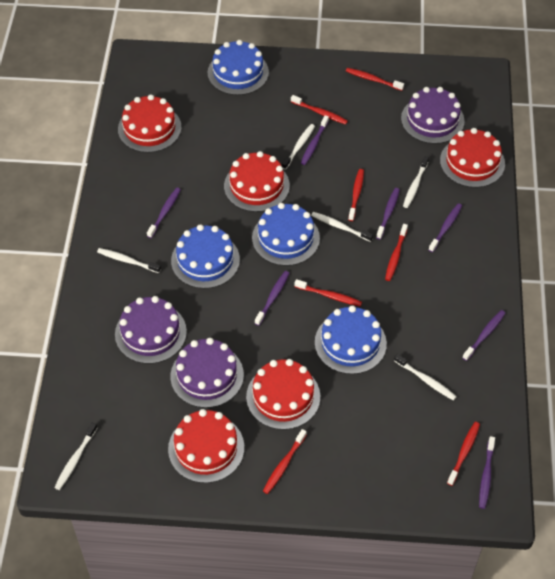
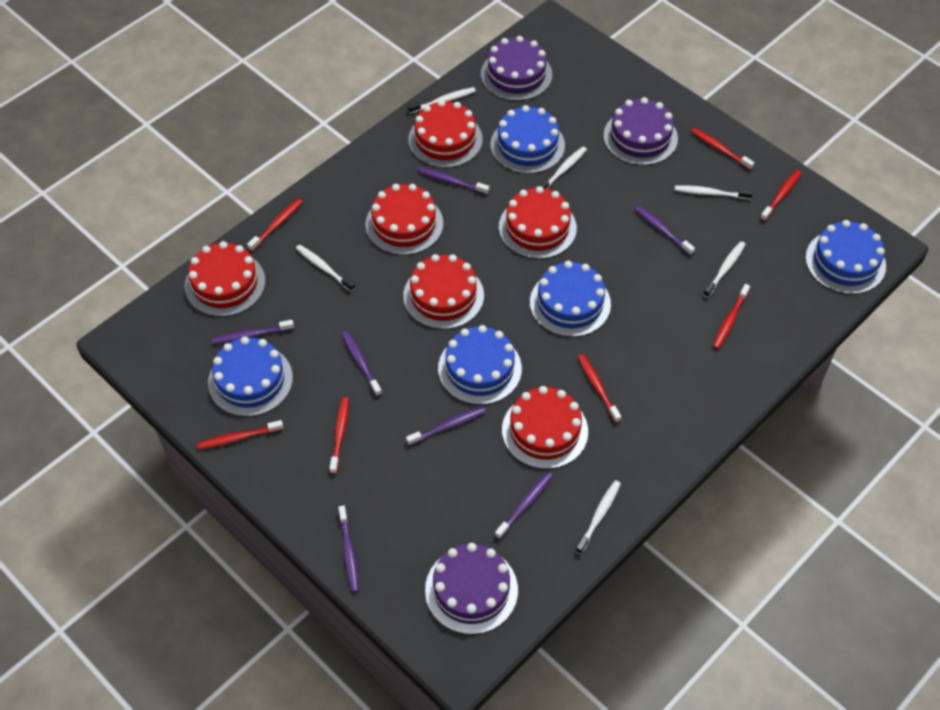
blue cake: [171,224,240,289] [208,40,269,95] [252,203,320,266] [315,305,387,374] = 4 -> [208,336,293,417] [438,325,522,405] [490,105,565,174] [530,261,611,337] [805,220,886,294] = 5
red cake: [118,95,182,153] [168,409,244,483] [224,151,290,212] [246,359,320,430] [440,128,505,188] = 5 -> [185,241,266,317] [365,184,443,255] [403,254,484,329] [408,100,483,168] [499,186,577,259] [502,386,588,469] = 6

